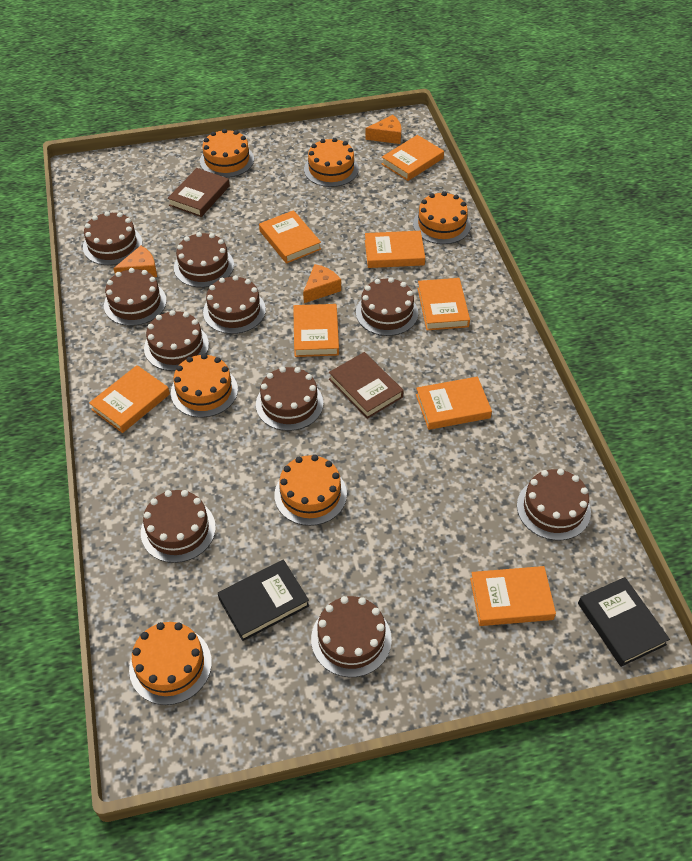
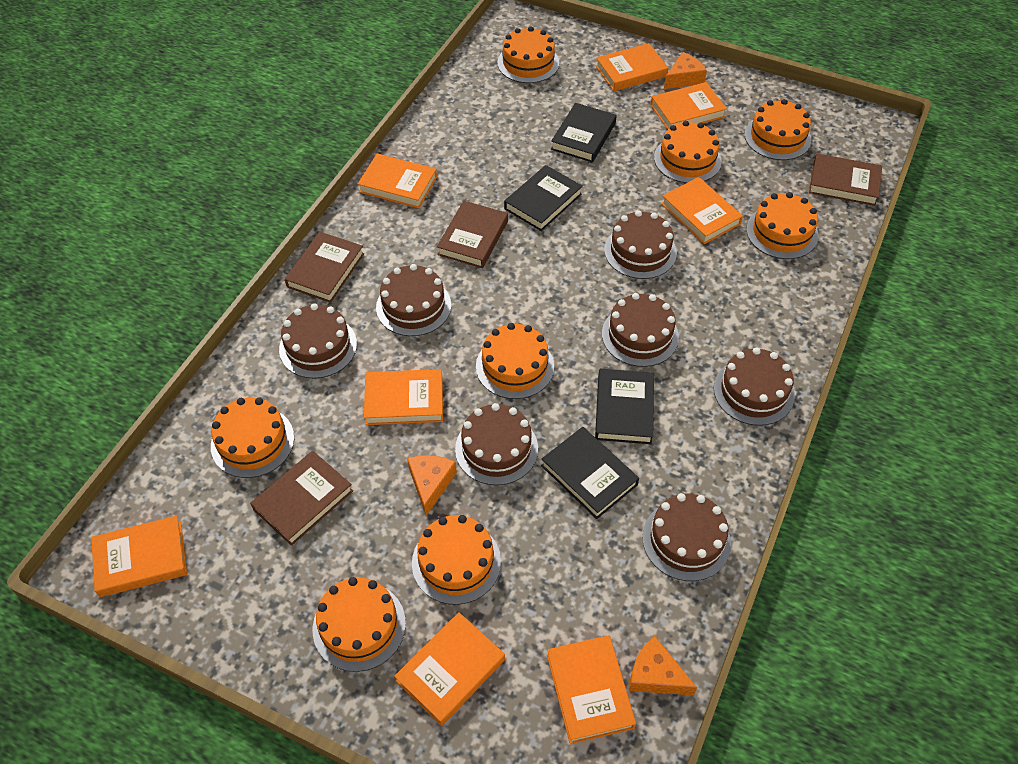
black book: [218,560,309,641] [578,577,670,667] = 2 -> [504,165,583,231] [541,427,639,519] [551,103,617,162] [595,369,654,444] = 4
brown book: [168,168,230,217] [329,352,404,419] = 2 -> [250,451,353,546] [285,232,364,303] [437,201,508,268] [809,153,882,206] = 4
brown cake: [83,211,142,265] [104,268,167,326] [141,490,216,563] [144,310,209,371] [174,232,234,287] [203,275,266,334] [256,367,323,431] [311,596,392,677] [356,277,418,336] [517,469,591,540] = 10 -> [279,303,357,379] [376,264,451,336] [455,403,538,485] [602,293,679,367] [604,210,677,279] [642,493,731,581] [714,347,794,426] = 7
orange cake: [129,622,212,705] [171,354,238,418] [200,129,254,178] [274,455,347,526] [304,138,359,187] [413,191,471,244] = 6 -> [211,398,294,478] [313,577,406,672] [412,515,501,605] [476,323,554,399] [497,26,559,83] [654,121,722,183] [745,99,811,160] [746,192,818,259] = 8

